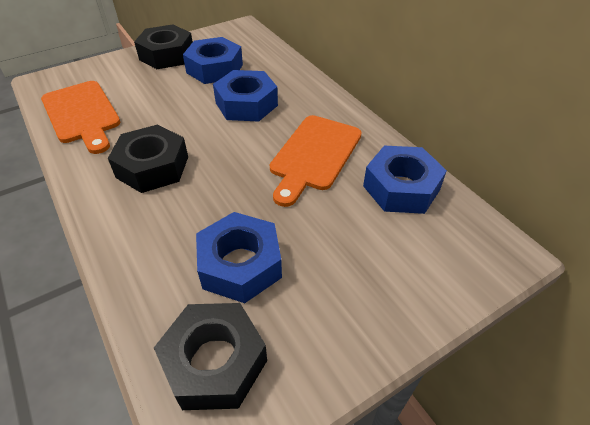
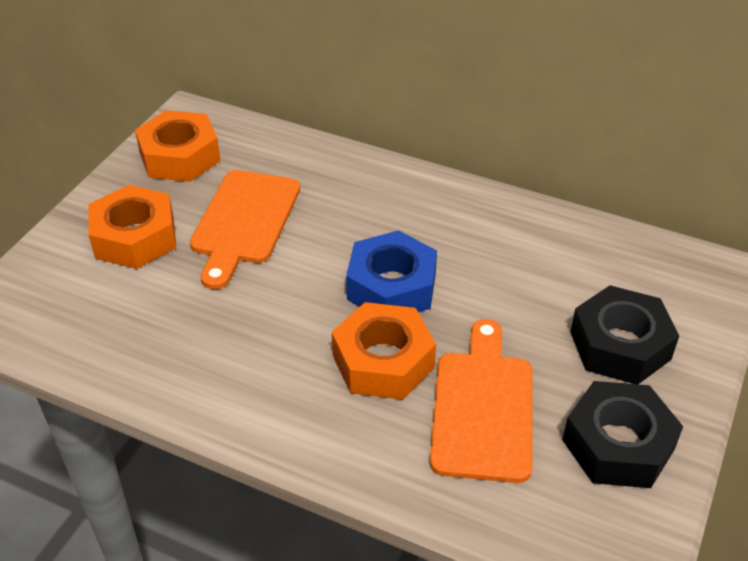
black nut: [108,125,188,193] [134,24,193,69] [154,303,267,410] = 3 -> [562,381,683,488] [570,285,679,384] = 2
blue nut: [183,37,243,84] [196,212,282,303] [213,70,278,122] [363,146,447,214] = 4 -> [346,230,437,312] = 1
orange nut: none = 0 -> [88,185,176,269] [135,110,221,182] [332,302,436,400] = 3

